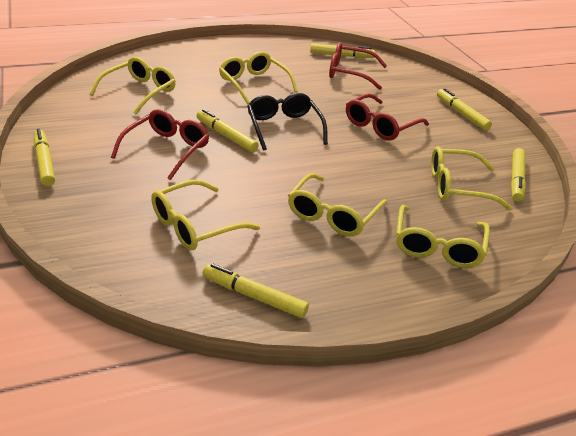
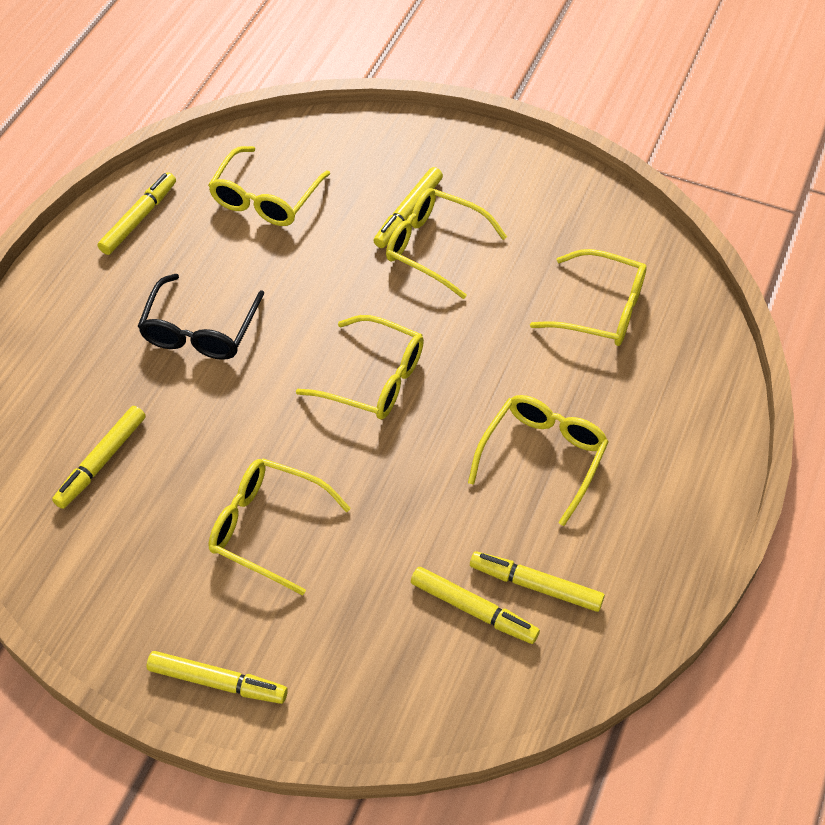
red glasses: [111,109,209,180] [329,42,387,90] [346,93,429,140] = 3 -> none = 0

